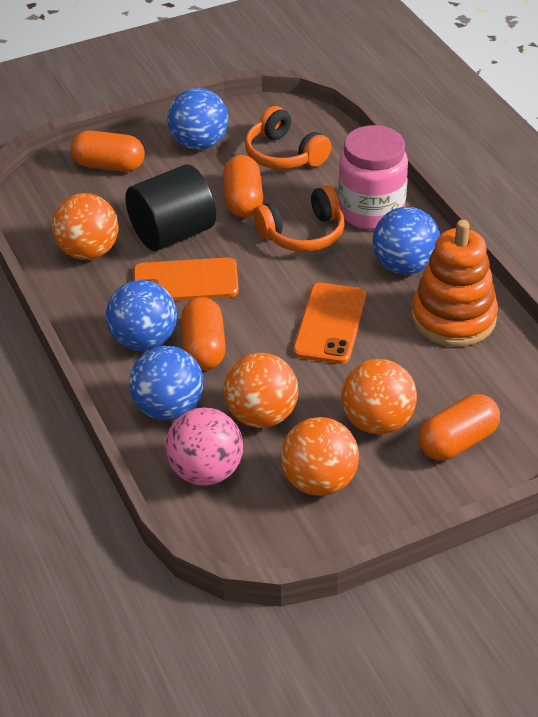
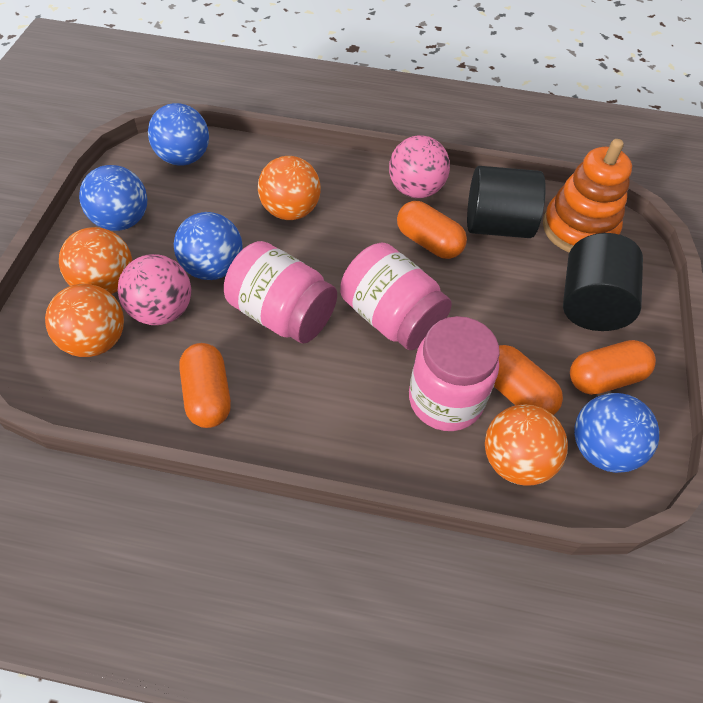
black cylinder: [125,164,216,251] = 1 -> [467,166,546,238] [563,233,643,331] = 2
orange headphones: [245,106,332,169] [254,186,345,252] = 2 -> none = 0
orange phone: [133,257,239,301] [293,283,366,364] = 2 -> none = 0
pink ball: [165,407,243,486] = 1 -> [118,254,191,325] [389,135,450,198] = 2
pink jar: [338,125,408,230] = 1 -> [224,241,337,344] [340,243,452,350] [409,316,500,431] = 3

